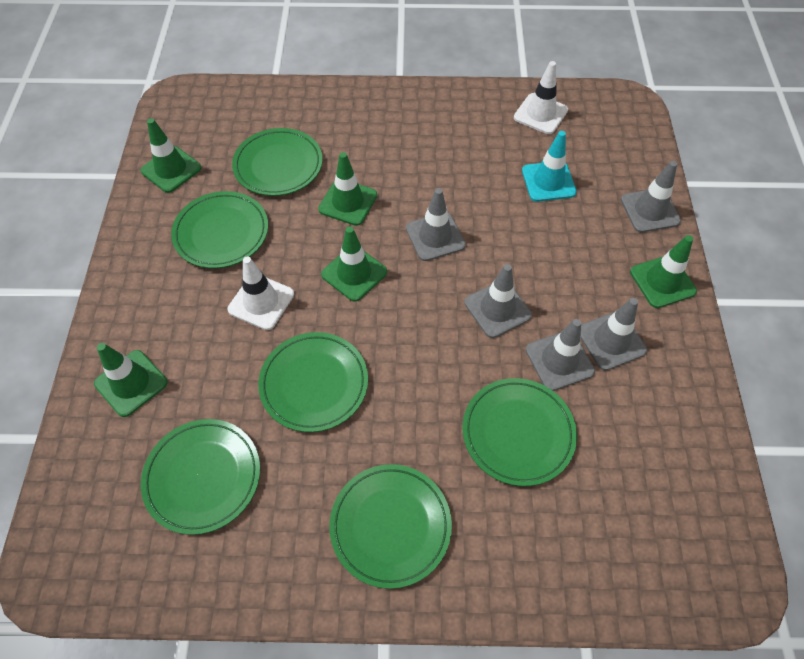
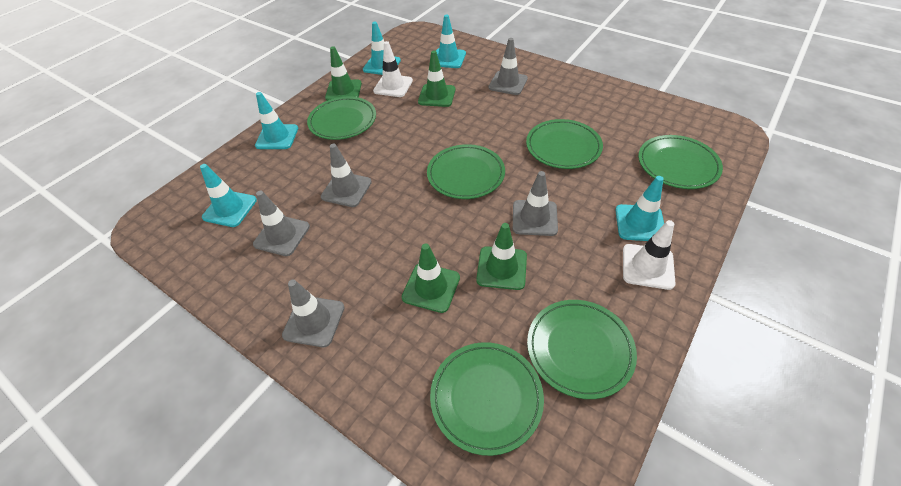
green traffic cone: [94,343,168,417] [140,118,202,193] [318,152,377,226] [321,226,387,302] [630,235,697,308] = 5 -> [325,46,362,101] [402,243,460,313] [418,50,456,107] [476,223,527,290] = 4
turquoise traffic cone: [522,131,577,202] = 1 -> [200,164,257,227] [255,92,298,149] [363,22,401,75] [436,15,466,68] [615,176,664,241] = 5

